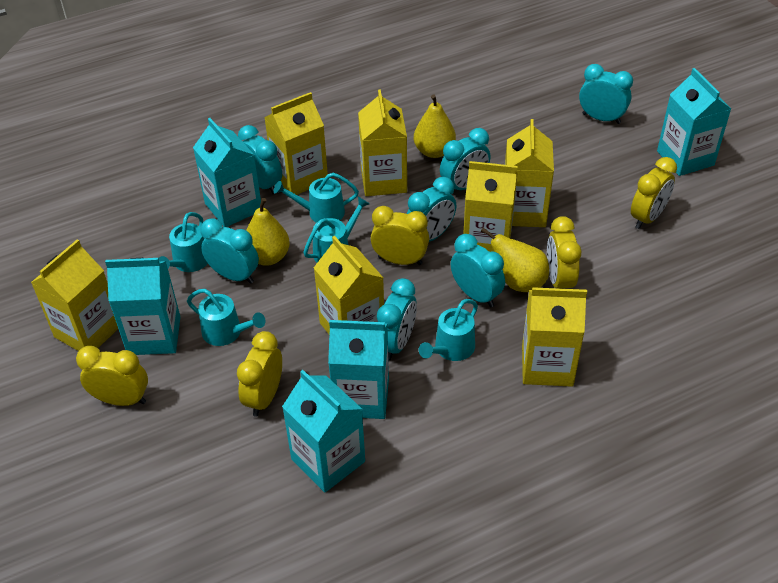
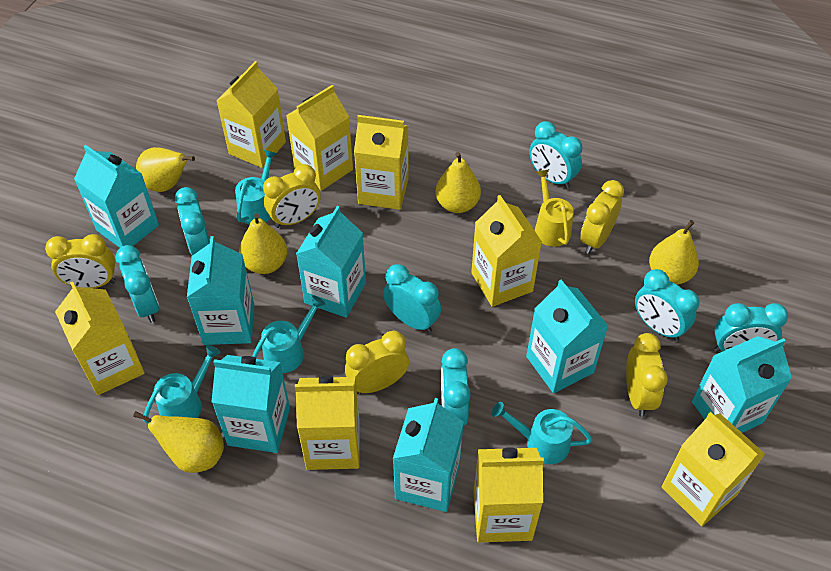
turquoise carton: [105,258,180,355] [193,118,261,227] [282,370,365,493] [328,320,389,419] [657,68,731,176] = 5 -> [74,145,159,248] [187,236,254,345] [212,355,290,453] [296,206,366,318] [393,398,464,512] [526,280,608,393] [692,336,792,433] = 7
turquoise watering can: [158,212,208,272] [187,289,266,346] [274,173,359,223] [303,197,370,262] [419,299,478,361] = 5 -> [143,345,221,424] [235,150,277,225] [252,295,325,373] [492,402,593,464] = 4
yellow carton: [31,239,118,351] [264,92,328,195] [314,236,384,335] [358,89,407,196] [463,161,518,252] [505,119,554,227] [522,287,587,387] = 7 -> [55,282,145,395] [217,61,286,168] [286,85,353,191] [295,375,360,470] [354,115,409,210] [471,195,542,307] [473,447,544,542] [661,412,765,526] = 8
yellow pear: [246,198,290,266] [414,94,456,158] [481,228,549,292] = 3 -> [133,411,224,473] [136,147,195,192] [239,213,287,274] [436,152,481,213] [649,220,699,285] = 5
yellow watering can: none = 0 -> [535,169,574,247] = 1

